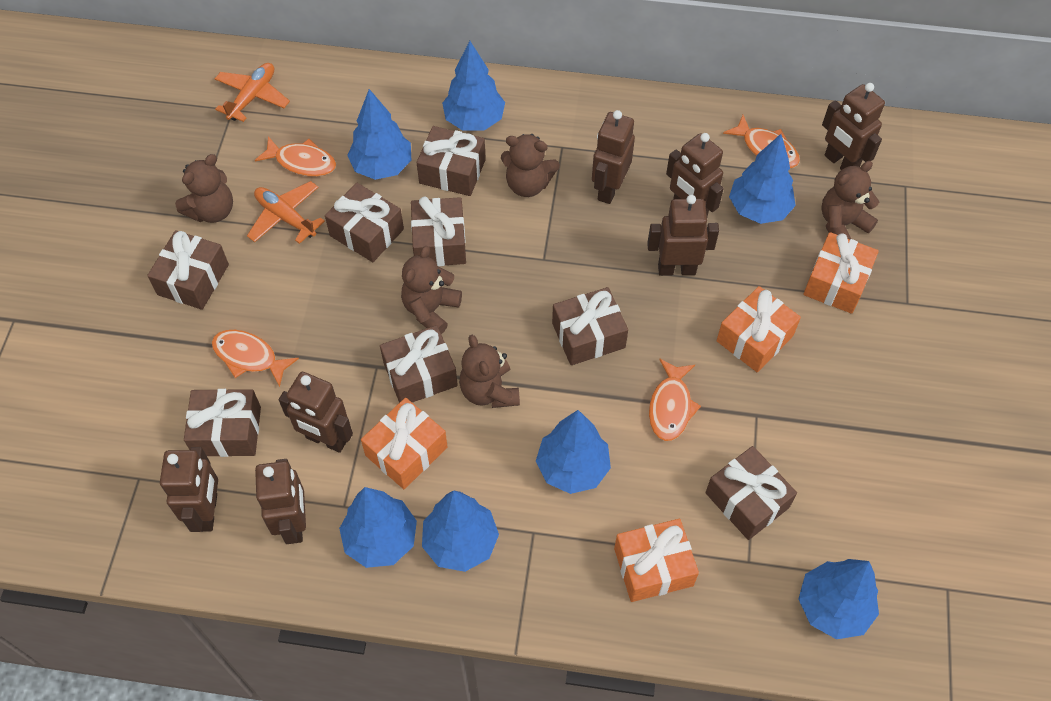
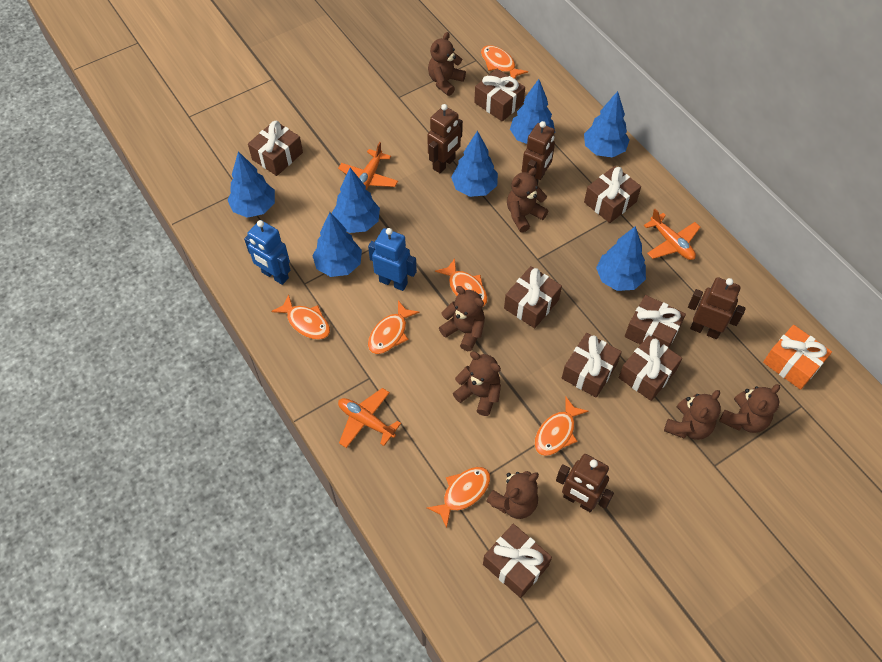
blue robot: none = 0 -> [244,220,290,285] [368,228,417,291] = 2
brown robot: [160,447,218,532] [255,459,306,544] [279,372,353,453] [592,110,635,204] [647,195,719,276] [666,133,724,217] [822,83,885,170] = 7 -> [427,104,463,173] [522,121,555,185] [556,454,614,512] [688,277,746,339] = 4
brown teddy bear: [175,154,233,223] [401,246,462,334] [459,335,520,408] [501,134,560,197] [821,161,879,239] = 5 -> [428,32,466,96] [439,286,485,351] [453,351,501,416] [486,471,539,519] [507,168,548,232] [664,390,721,440] [719,384,780,433] = 7
orange fish: [212,330,299,387] [255,136,336,177] [649,359,701,441] [723,115,800,168] = 4 -> [271,294,330,340] [368,300,420,354] [427,467,490,528] [435,259,488,307] [481,45,528,79] [534,396,589,456] = 6
orange gift: [361,398,448,489] [614,519,699,602] [717,286,801,372] [803,232,879,314] = 4 -> [763,325,832,390] = 1
orange plane: [215,63,290,122] [247,181,325,244] = 2 -> [338,142,398,190] [338,388,401,448] [644,209,700,260] = 3

